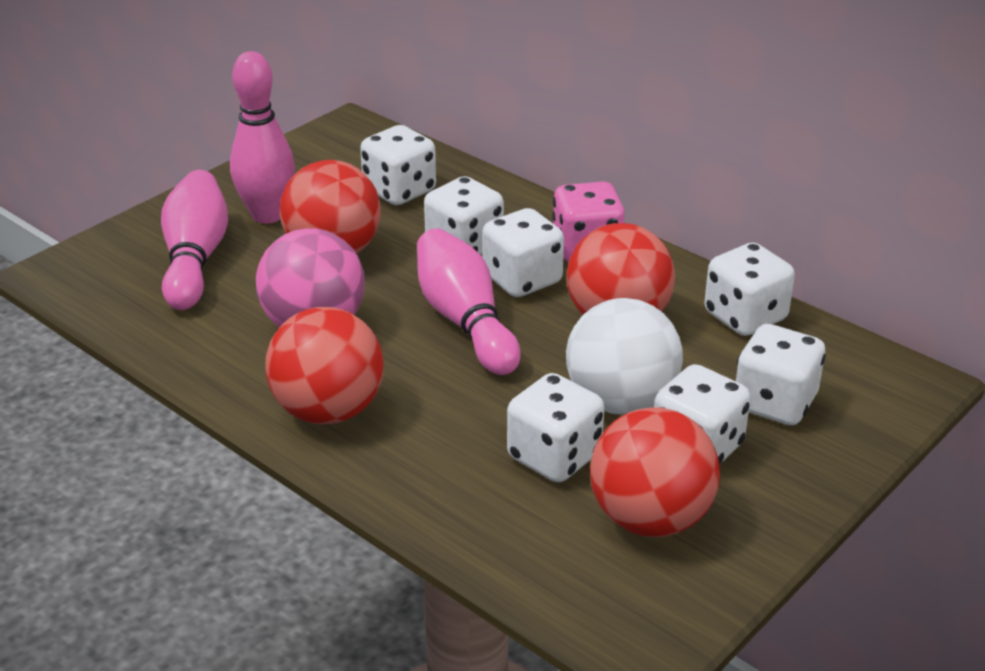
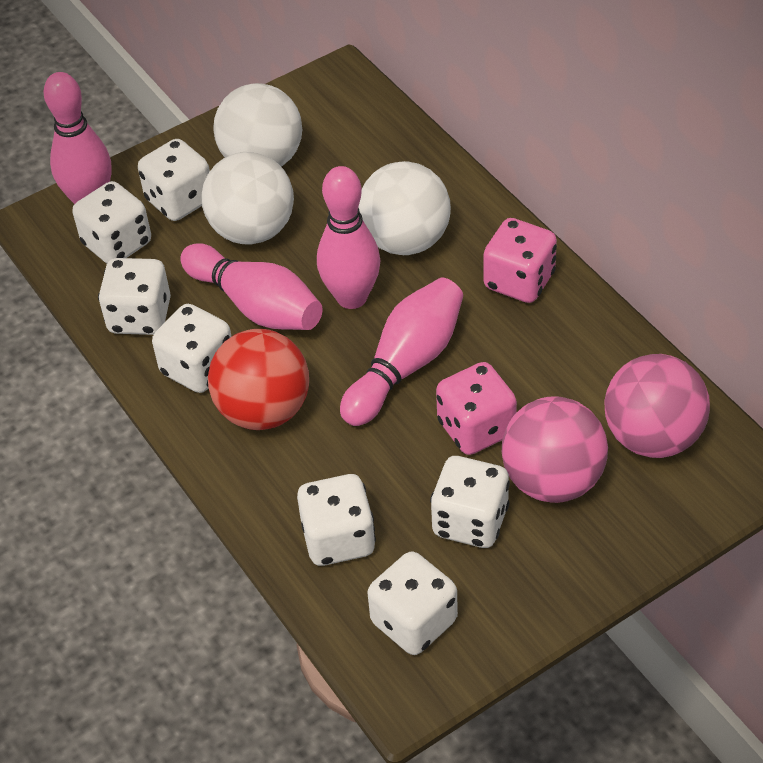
pink ball: [256,228,365,327] = 1 -> [502,396,608,503] [604,354,710,458] = 2
pink bowling pin: [161,170,228,310] [230,51,295,224] [417,228,521,375] = 3 -> [44,72,112,204] [180,243,323,330] [317,166,381,309] [340,277,463,426] = 4
pink dice: [552,181,625,262] = 1 -> [436,362,517,455] [483,218,557,303] = 2
red ball: [266,307,384,424] [280,160,381,254] [567,223,675,315] [590,407,720,537] = 4 -> [208,329,309,430] = 1
white ball: [566,298,683,415] = 1 -> [202,152,294,244] [213,83,302,167] [358,161,451,255] = 3

